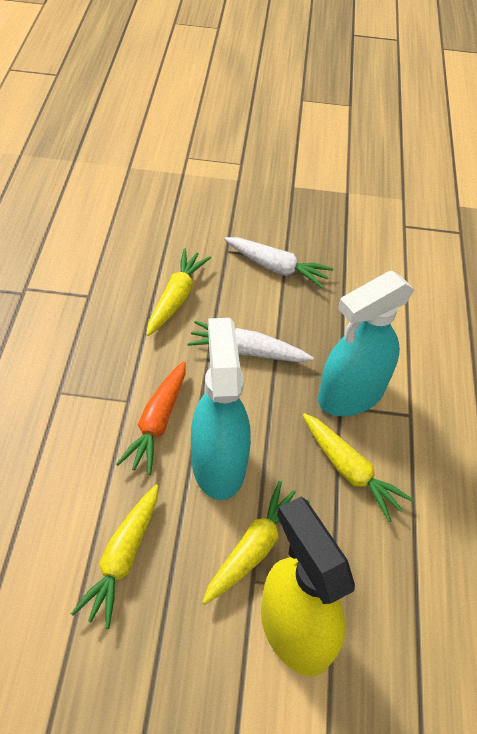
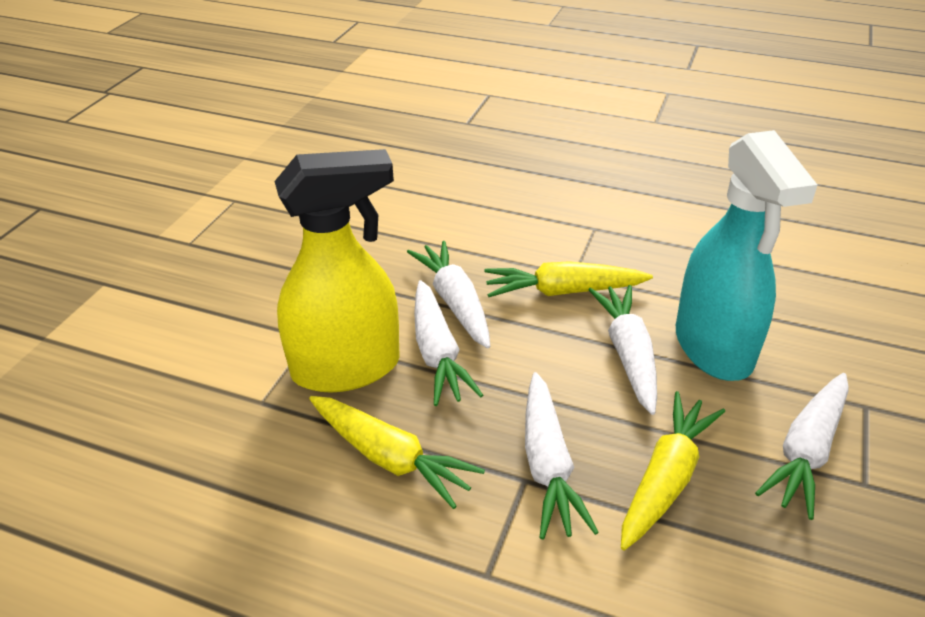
orange carrot: [116,361,185,475] = 1 -> none = 0
turquoise spray bottle: [191,318,251,500] [318,271,415,416] = 2 -> [676,130,817,381] = 1
white carrot: [187,320,314,362] [224,237,333,289] = 2 -> [407,241,490,348] [414,280,483,406] [525,372,599,539] [588,285,657,415] [755,373,849,520] = 5
yellow carrot: [71,485,158,629] [146,248,211,336] [202,481,310,605] [303,413,414,522] = 4 -> [309,396,485,509] [484,261,653,297] [621,391,725,550] = 3

